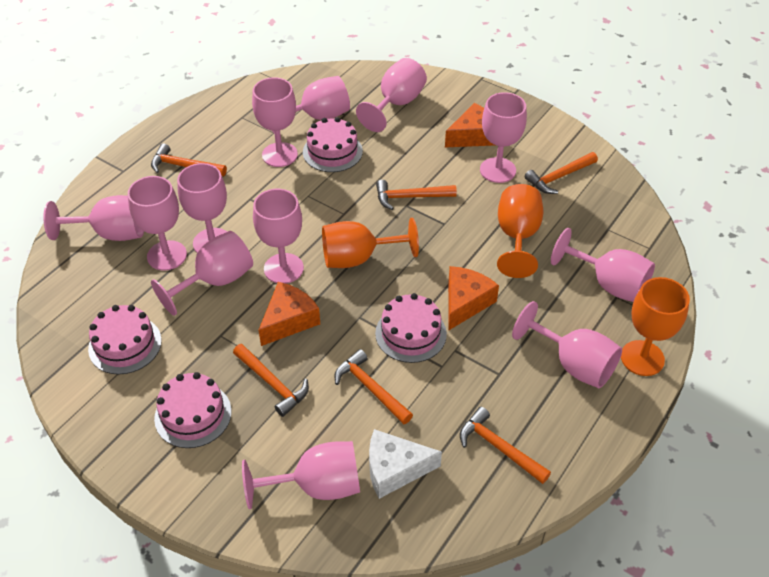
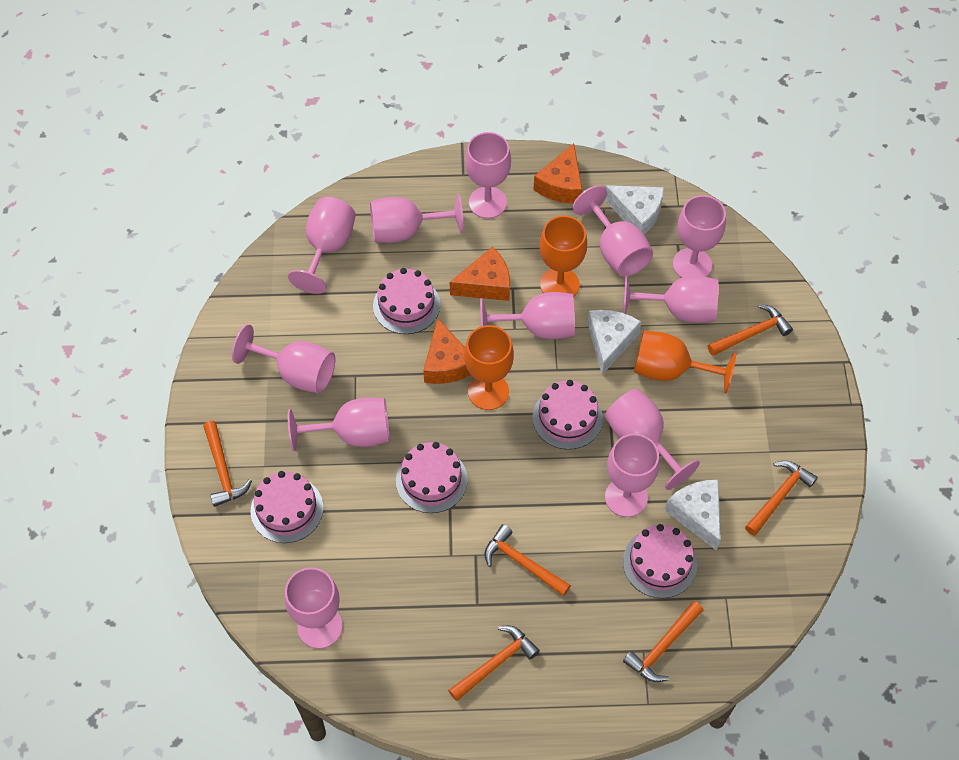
pink cake: [88,305,162,375] [154,372,232,448] [303,117,363,172] [375,293,447,363] = 4 -> [251,471,323,543] [373,268,440,334] [396,442,468,513] [532,380,603,450] [623,524,697,598] = 5
white cheese: [369,429,442,499] = 1 -> [587,310,641,375] [605,185,664,234] [665,480,720,551] = 3

